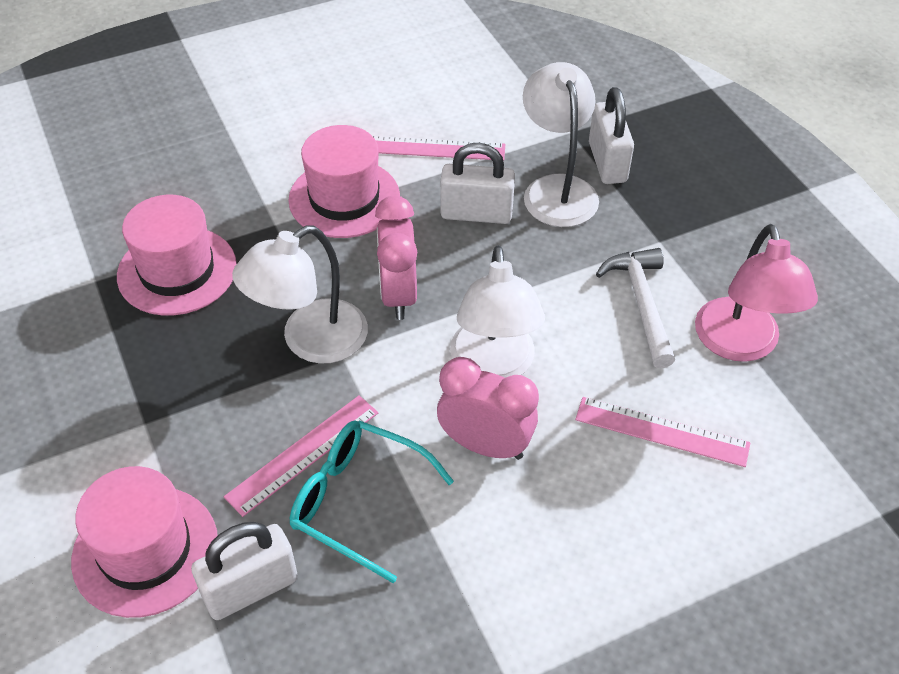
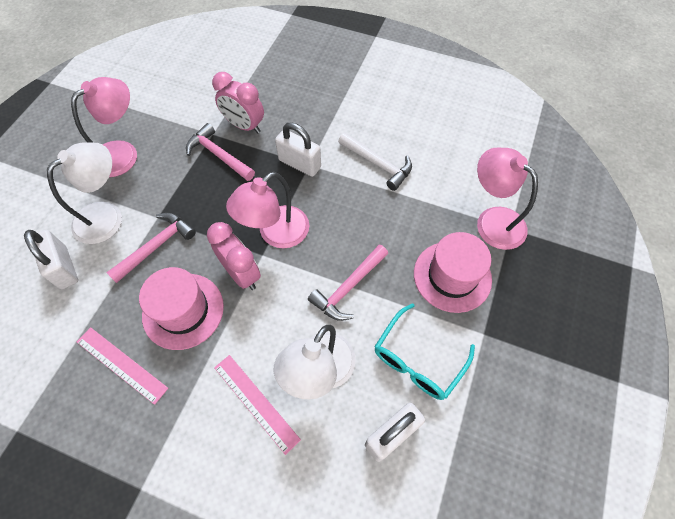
pink hammer: none = 0 -> [106,213,196,283] [186,123,255,181] [308,244,388,321] = 3
pink hat: [71,466,218,618] [117,195,236,316] [288,125,400,238] = 3 -> [139,267,224,350] [414,232,492,313] = 2
pink lamp: [695,224,818,362] = 1 -> [71,77,137,177] [226,172,309,248] [477,148,538,250] = 3
pink ruler: [224,395,378,517] [373,136,505,161] [575,397,751,467] = 3 -> [77,327,168,405] [214,355,301,455] = 2
white lamp: [232,226,368,364] [450,245,545,378] [523,62,599,227] = 3 -> [47,143,122,244] [274,325,356,400] = 2

